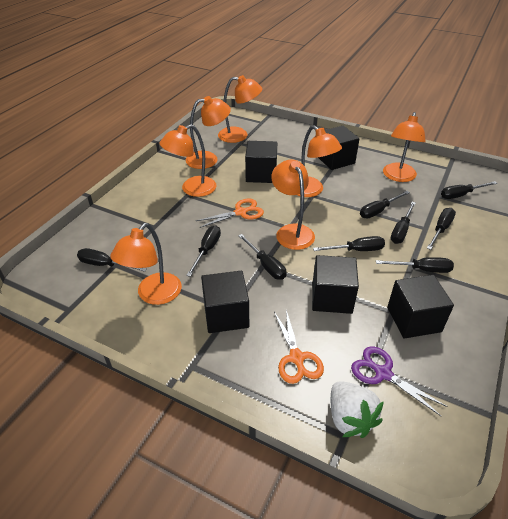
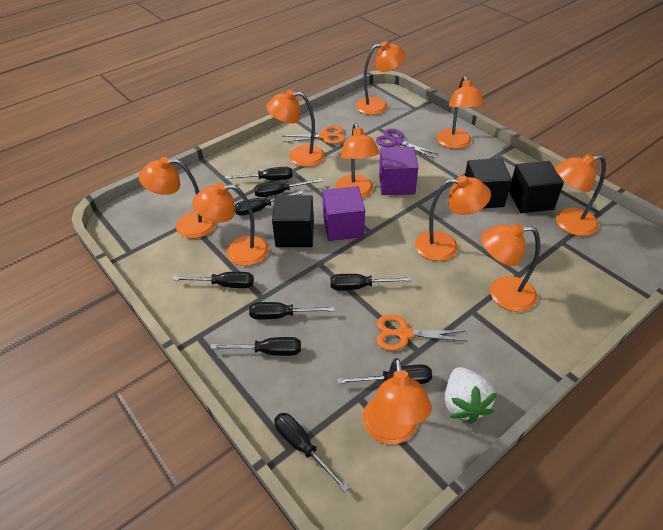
black cube: [201,271,249,333] [245,141,277,183] [312,255,359,314] [318,126,359,170] [387,275,454,339] = 5 -> [272,195,314,247] [465,158,512,208] [509,161,564,213] = 3
orange lamp: [110,223,182,305] [159,124,217,197] [186,96,231,169] [218,75,262,143] [271,159,315,250] [297,125,342,197] [383,112,426,182] = 7 -> [139,157,216,238] [192,183,269,266] [266,90,325,167] [335,123,380,198] [355,41,406,115] [363,358,432,444] [415,175,491,261] [437,76,485,149] [481,223,540,312] [555,154,606,236] = 10
purple cube: none = 0 -> [322,186,365,241] [379,147,418,195] = 2

